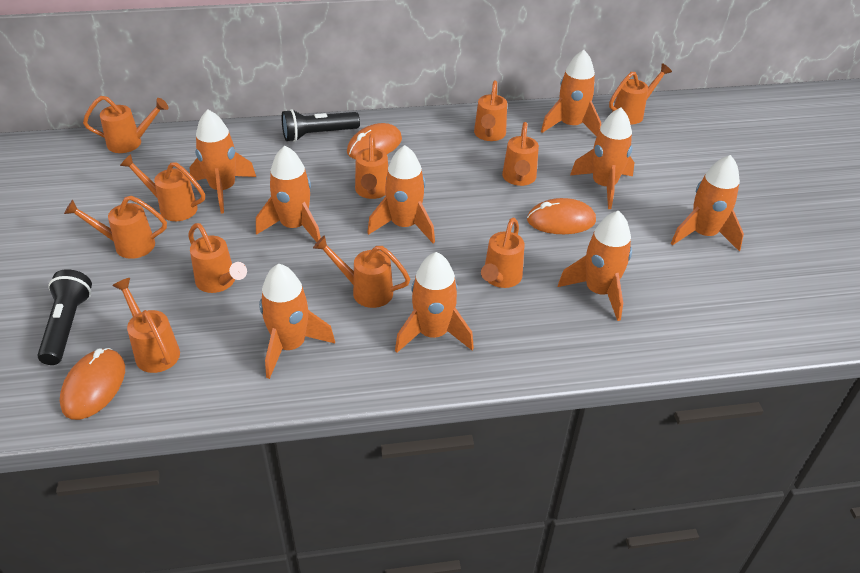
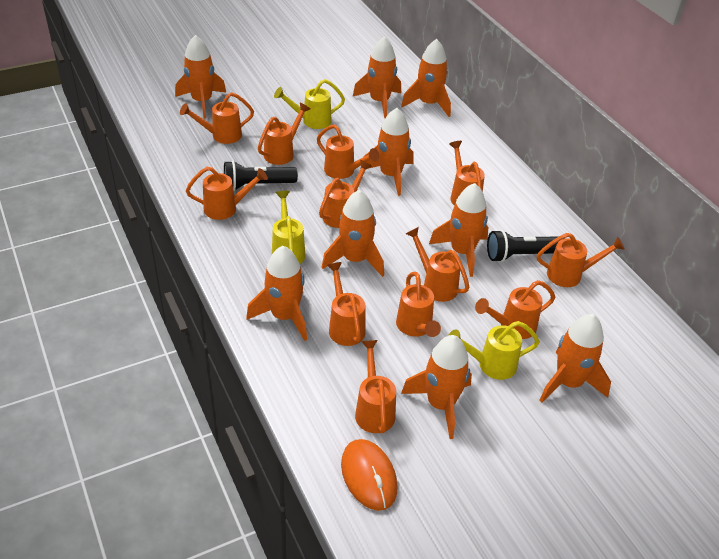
orange mouse: [60,348,125,420] [347,123,402,159] [527,198,596,234] = 3 -> [341,439,397,511] = 1
orange watering can: [64,196,167,259] [83,96,169,153] [112,278,180,373] [120,154,205,221] [188,223,247,293] [313,235,410,308] [355,134,388,199] [474,80,507,141] [481,218,524,288] [502,122,539,186] [609,63,672,124] = 11 -> [180,92,254,144] [186,167,268,220] [258,103,310,165] [317,124,379,179] [319,160,372,228] [327,262,366,346] [355,340,396,433] [396,272,441,337] [406,227,470,302] [449,141,485,206] [475,280,555,339] [537,233,625,287] = 12
yellow watering can: none = 0 -> [272,191,305,264] [274,79,345,129] [448,321,540,380] = 3

